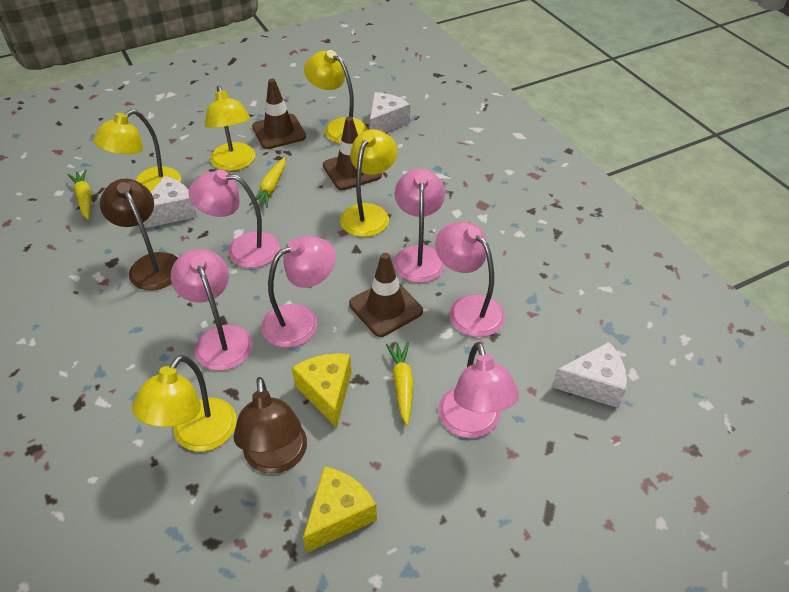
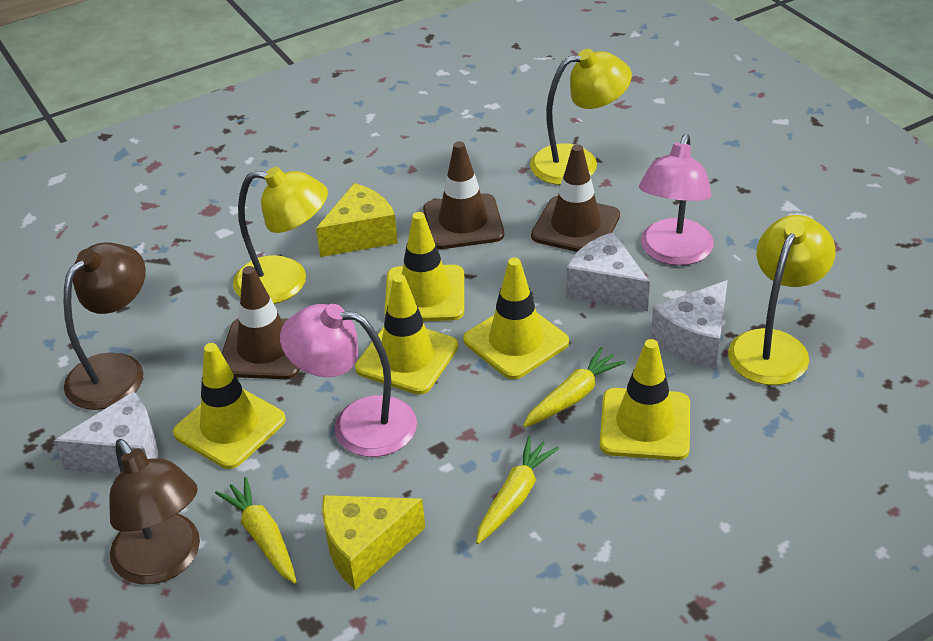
pink lamp: [171,249,253,371] [189,170,280,268] [261,236,336,348] [393,169,445,283] [435,222,505,337] [438,342,519,438] = 6 -> [280,304,417,457] [639,134,714,266] = 2
yellow lamp: [93,109,181,192] [132,355,237,451] [205,85,256,171] [304,50,368,143] [340,129,397,237] = 5 -> [233,167,328,304] [530,49,632,185] [728,215,836,385] = 3
yellow traffic cone: none = 0 -> [173,343,286,469] [355,274,458,395] [385,212,464,321] [463,258,569,379] [600,339,690,460] = 5

